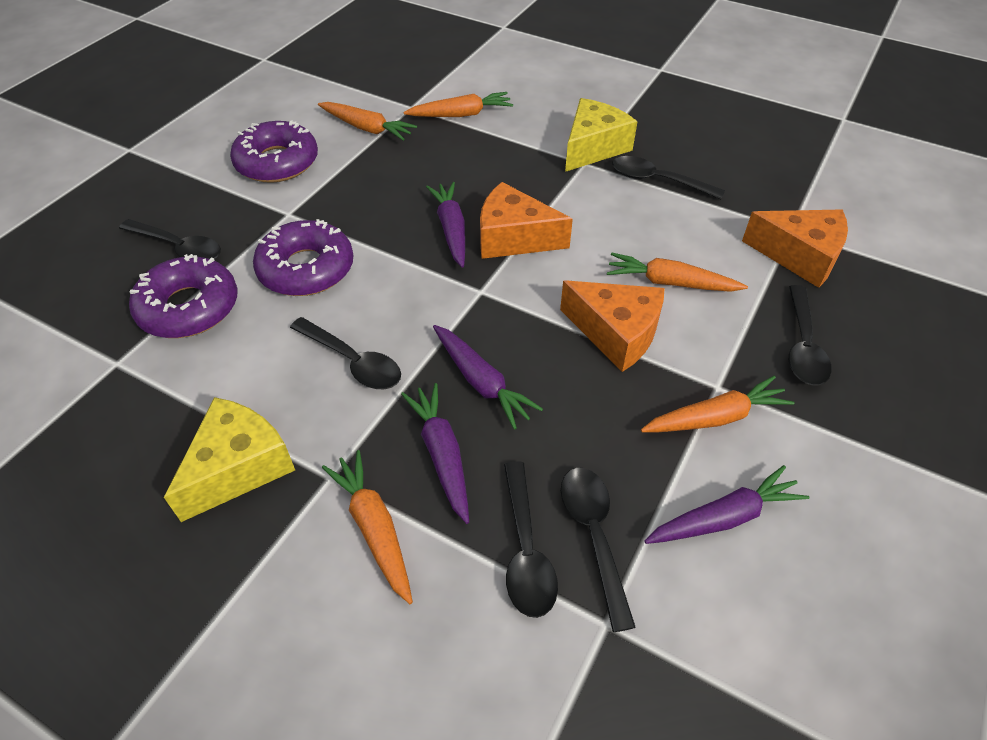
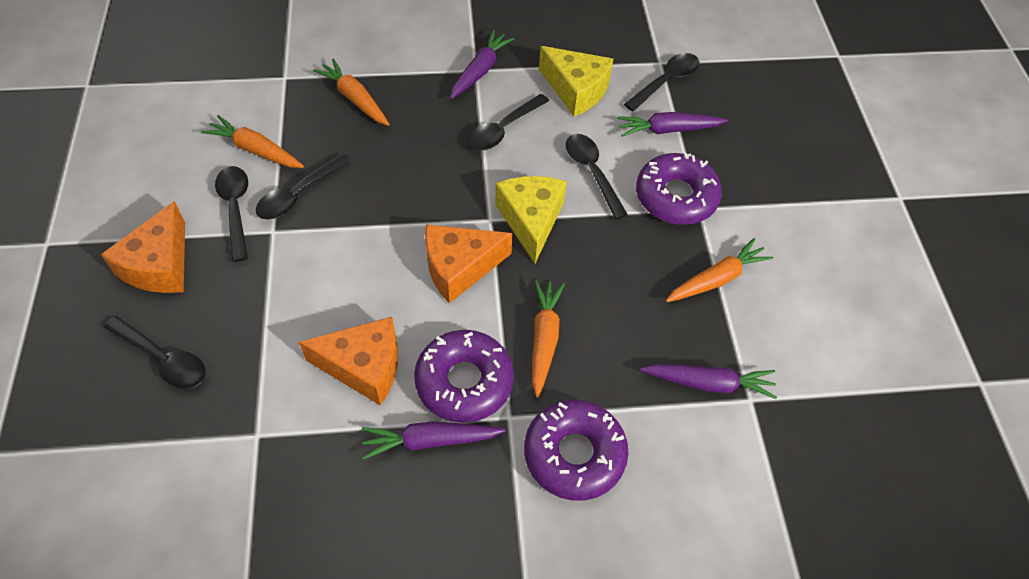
orange carrot: [318,102,417,141] [322,450,413,604] [403,92,513,117] [607,253,748,292] [641,376,795,432] = 5 -> [201,115,304,168] [313,59,390,126] [532,280,565,398] [666,238,773,302] = 4

